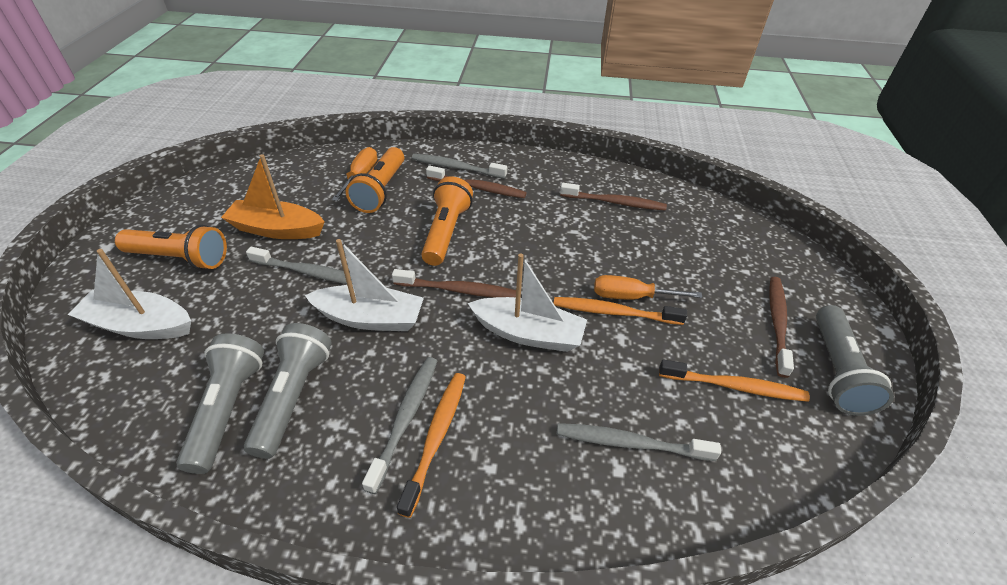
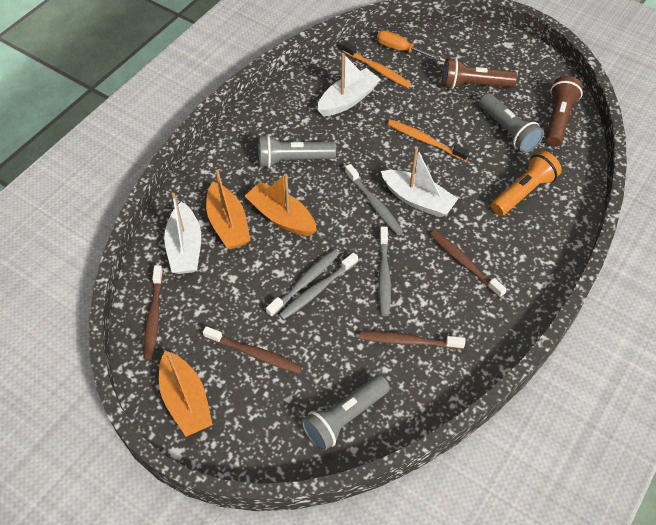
brown flashlight: none = 0 -> [442,58,517,89] [545,76,583,147] = 2
orange boat: [221,154,325,239] = 1 -> [159,351,213,437] [206,169,250,249] [245,174,317,236] = 3
orange flashlight: [115,225,227,270] [346,147,404,213] [421,176,473,266] = 3 -> [491,151,562,216] = 1
orange screwdriver: [332,147,377,201] [594,275,702,300] = 2 -> [377,30,440,60] = 1
orange toothbrush: [397,373,466,518] [554,297,687,325] [659,359,810,402] = 3 -> [342,42,411,88] [388,120,469,161] = 2

